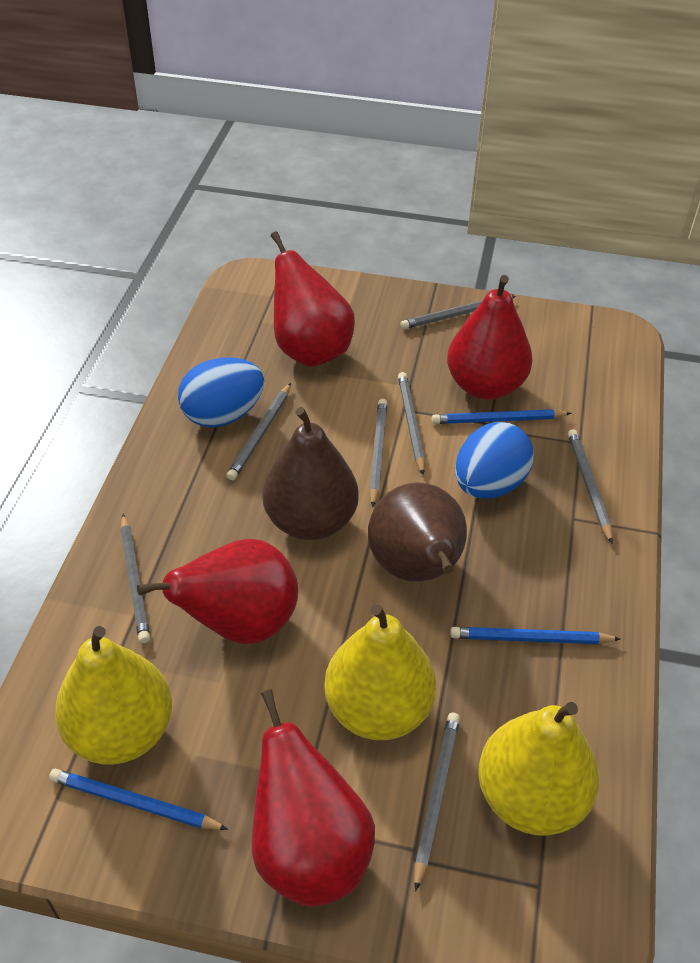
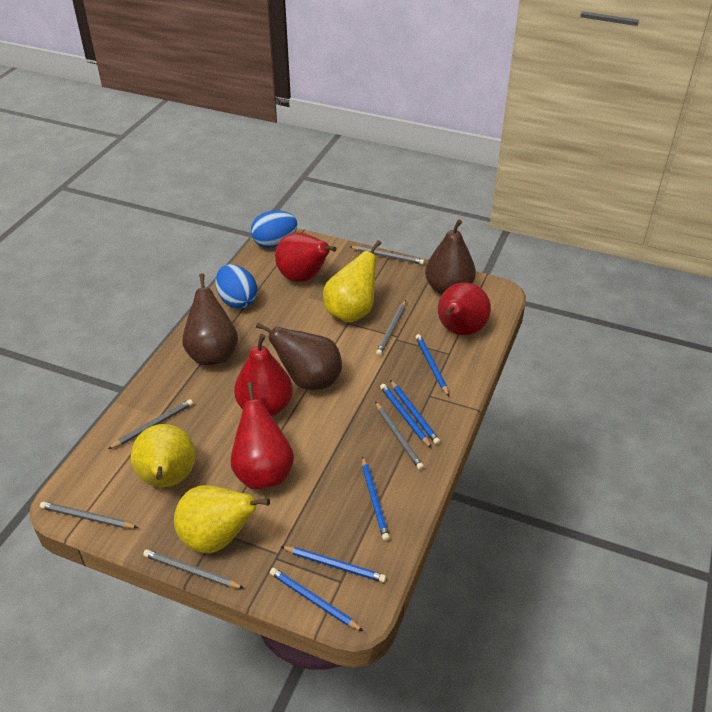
blue pencil: [49,769,228,830] [432,409,572,424] [450,627,620,644] = 3 -> [270,568,363,631] [281,546,386,583] [362,456,390,541] [380,384,432,448] [390,380,440,445] [416,334,449,397] = 6
brown pear: [262,407,359,540] [368,482,467,582] = 2 -> [182,273,238,365] [256,322,342,390] [425,220,476,295] = 3
grey pencil: [120,514,150,643] [227,383,291,480] [369,399,387,507] [398,372,425,475] [401,296,516,329] [414,713,460,891] [568,429,613,544] = 7 -> [40,501,138,528] [108,399,193,449] [143,549,244,589] [350,246,424,265] [375,401,424,470] [376,300,406,356] = 6

